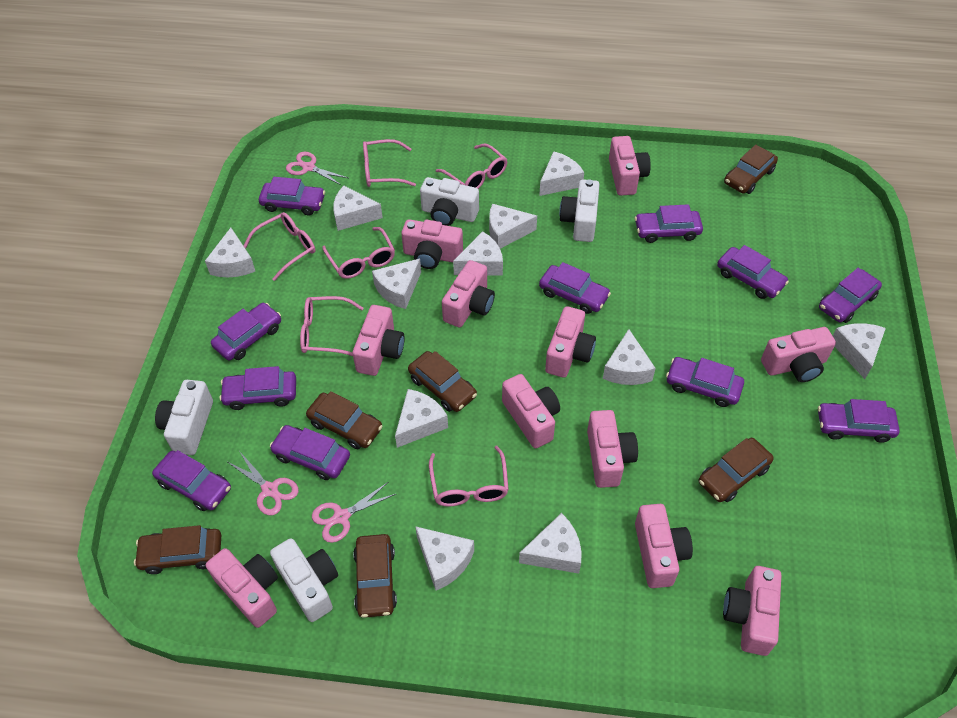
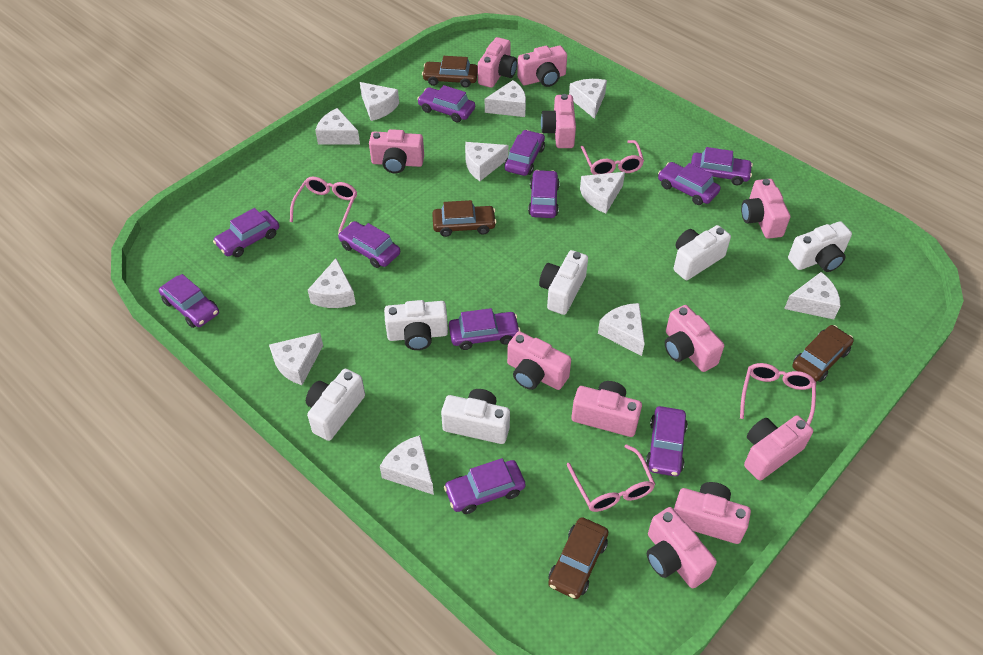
brown car: [134,525,221,574] [306,391,383,449] [353,534,397,618] [408,351,477,412] [699,438,774,502] [724,145,778,194] = 6 -> [422,56,478,88] [432,200,497,237] [548,517,609,599] [793,325,854,382] = 4
pink glasses: [244,212,315,281] [300,296,363,356] [322,227,395,279] [363,139,416,187] [429,446,509,507] [436,143,508,189] = 6 -> [290,177,357,232] [567,444,655,512] [580,140,644,175] [740,363,816,425] = 4
pink scissors: [228,451,299,515] [286,152,348,186] [312,482,396,543] = 3 -> none = 0
white camera: [155,380,213,455] [270,538,338,622] [420,177,479,226] [559,179,600,242] = 4 -> [306,369,365,441] [384,300,448,350] [441,389,510,444] [539,250,588,315] [674,225,731,280] [788,221,852,272] = 6

